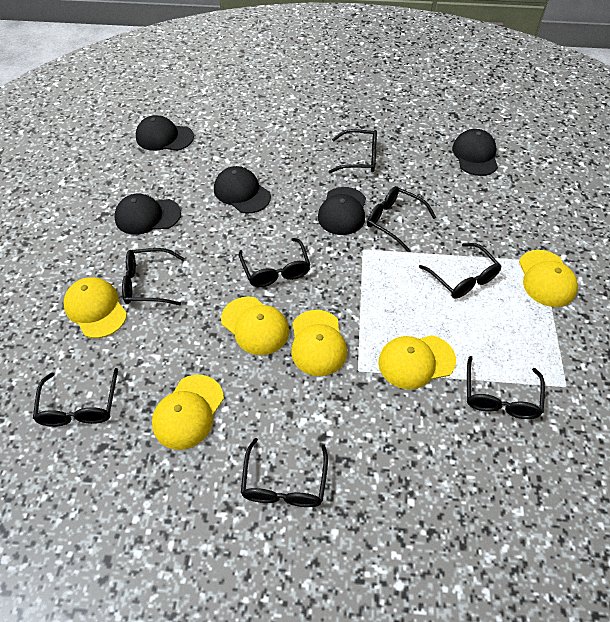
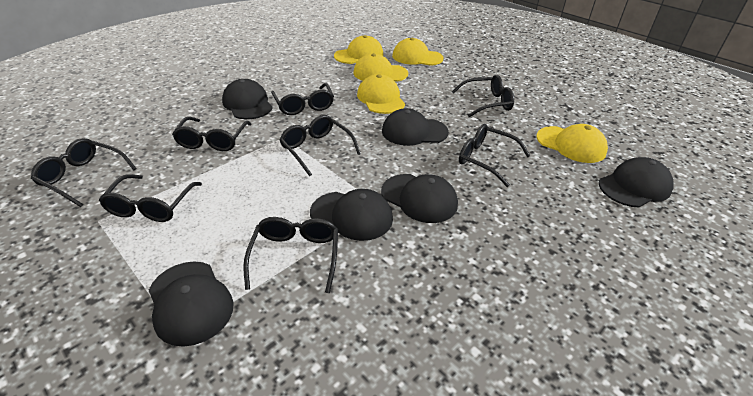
black cap: [114,194,181,235] [136,115,194,151] [214,166,271,214] [318,187,366,235] [452,129,498,176] = 5 -> [148,262,234,347] [222,79,273,119] [310,189,393,241] [381,174,458,223] [382,108,449,146] [599,157,674,208] = 6
yellow cap: [64,277,127,338] [152,375,224,450] [221,296,289,355] [291,310,347,376] [378,335,456,390] [519,250,578,307] = 6 -> [334,35,383,64] [354,53,408,82] [357,74,405,114] [392,38,443,66] [537,124,608,163] = 5

